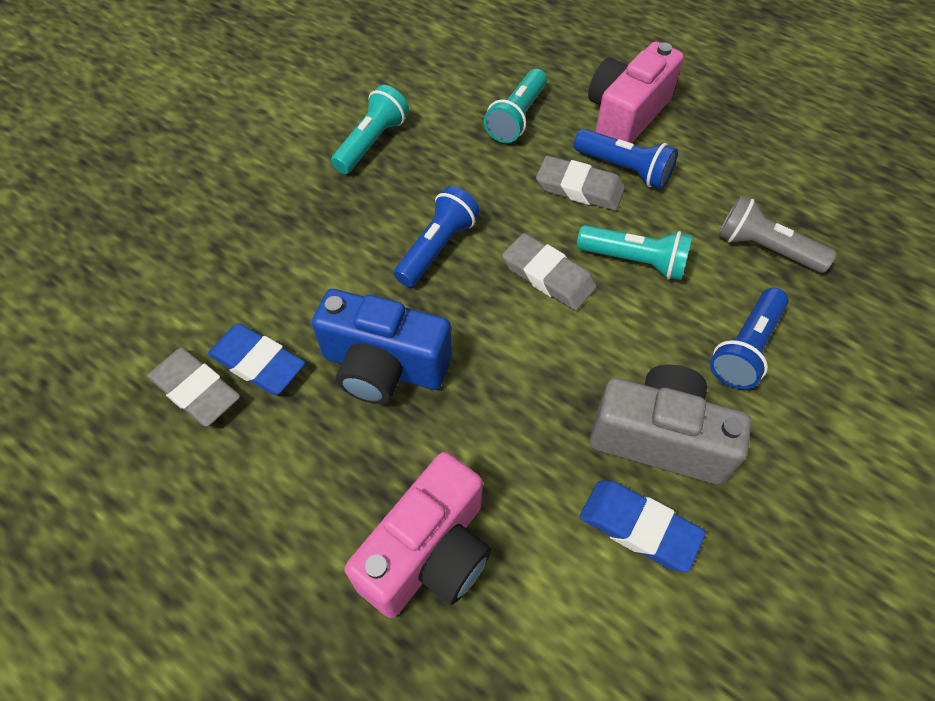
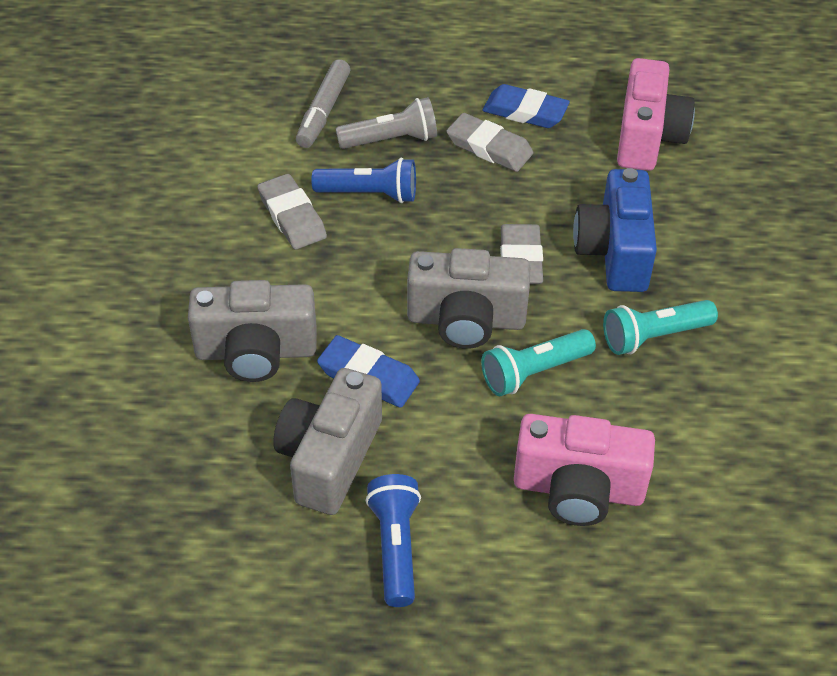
blue flashlight: [393,186,480,287] [574,129,678,189] [710,288,789,389] = 3 -> [312,158,416,203] [366,474,421,607] = 2
grey camera: [590,365,751,485] = 1 -> [188,280,317,382] [273,368,382,515] [407,248,530,349] = 3
grey marker: none = 0 -> [296,59,350,148] = 1
turquoise flashlight: [331,85,409,174] [484,69,547,143] [577,225,692,280] = 3 -> [481,329,596,396] [603,300,718,355] = 2

